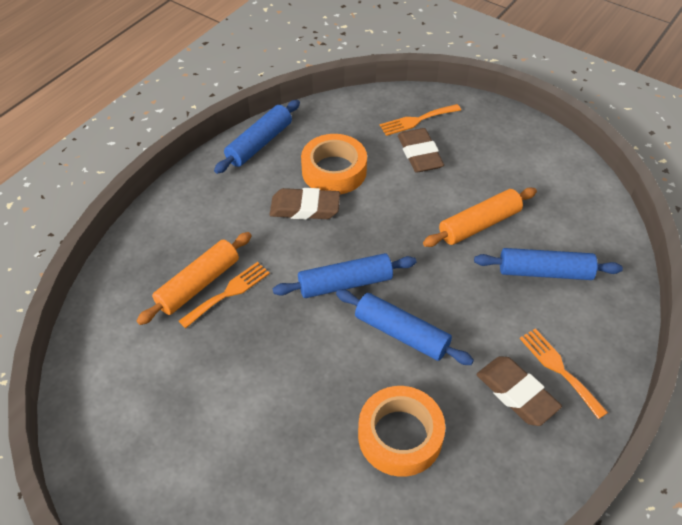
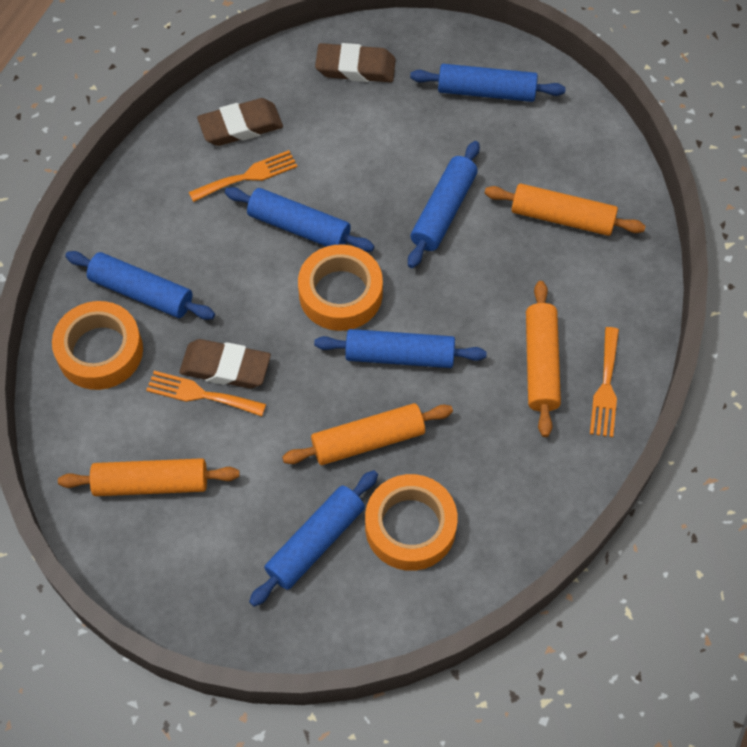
blue rolling pin: [214,100,300,174] [273,253,416,298] [336,289,474,365] [474,248,623,280] = 4 -> [65,251,215,320] [225,187,374,252] [249,470,378,607] [314,329,487,368] [408,141,480,268] [410,64,566,102] = 6
orange rolling pin: [137,232,252,325] [423,188,537,247] = 2 -> [58,458,240,496] [282,403,453,465] [484,184,645,236] [526,281,561,437] = 4
orange tape: [301,134,367,194] [358,386,445,477] = 2 -> [52,301,143,390] [298,244,383,331] [365,474,458,571] = 3

